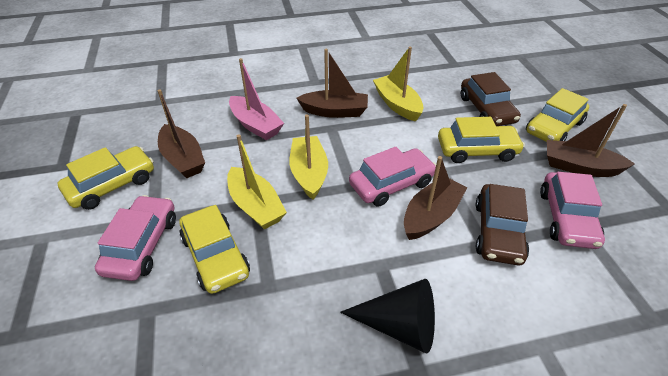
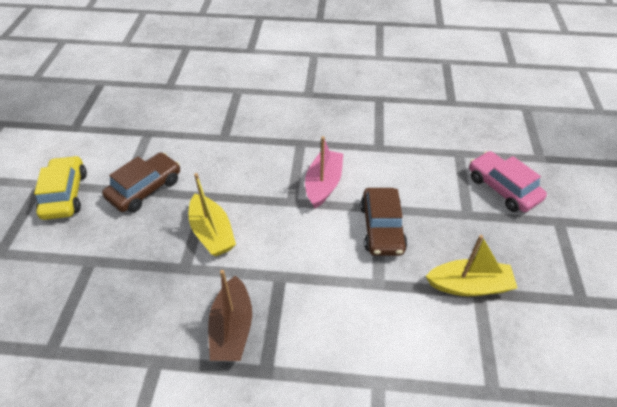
black cone: [340,279,435,353] = 1 -> none = 0
brown boat: [158,89,205,178] [296,49,368,118] [404,156,467,240] [547,104,635,177] = 4 -> [208,270,252,361] = 1
pink car: [95,195,176,281] [349,147,436,207] [540,172,605,249] = 3 -> [469,151,547,212] = 1
yellow boat: [227,134,287,230] [289,115,328,200] [373,46,423,121] = 3 -> [188,173,236,256] [426,235,517,296] = 2
yellow car: [57,146,154,210] [179,205,250,294] [438,117,525,163] [526,88,589,142] = 4 -> [34,156,87,220] = 1

